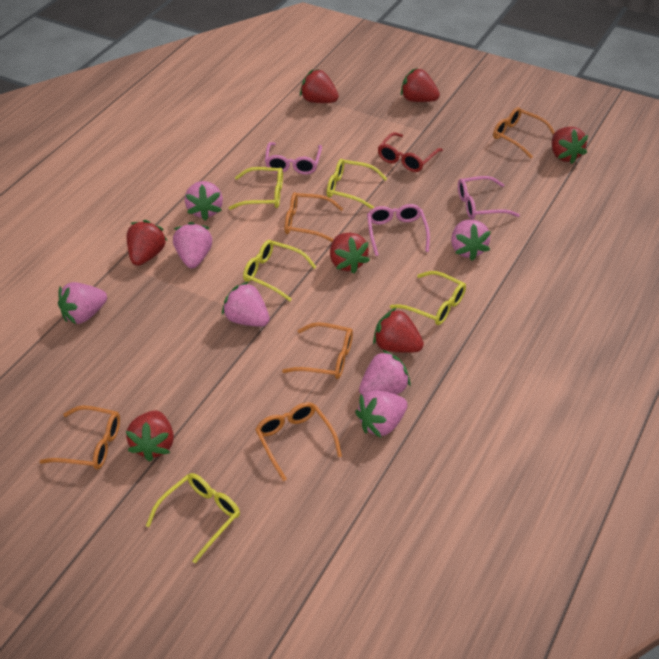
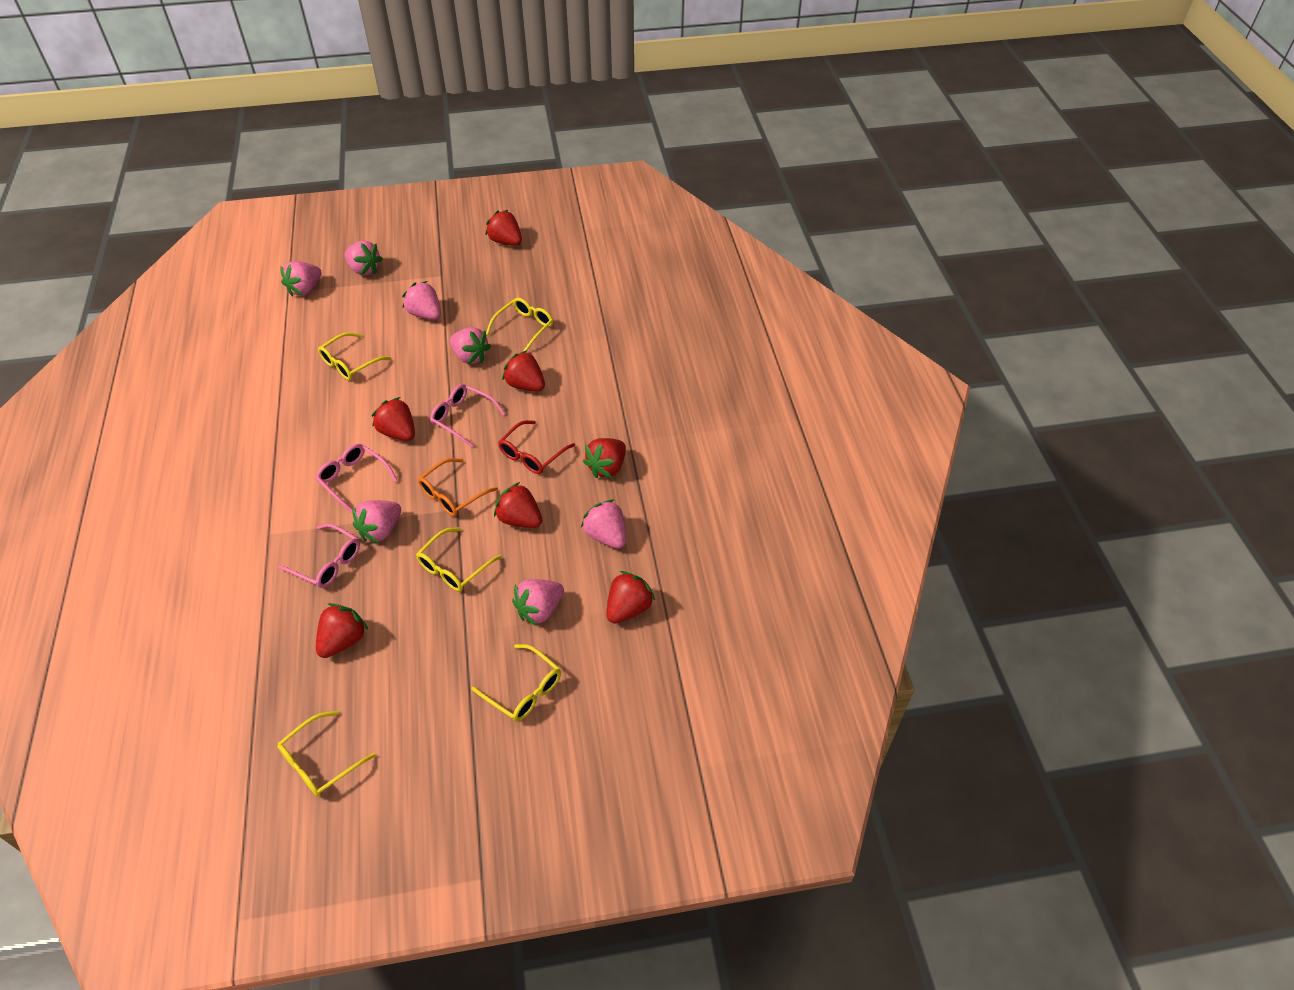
orange glasses: [39,406,120,470] [255,402,342,481] [282,322,353,379] [285,192,343,242] [493,107,555,159] = 5 -> [418,458,498,516] = 1

